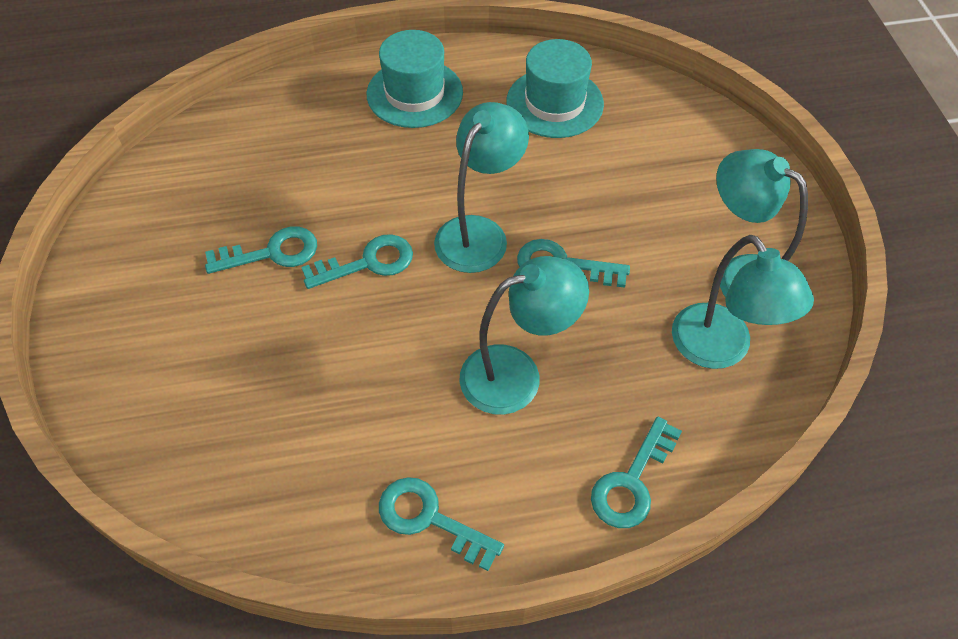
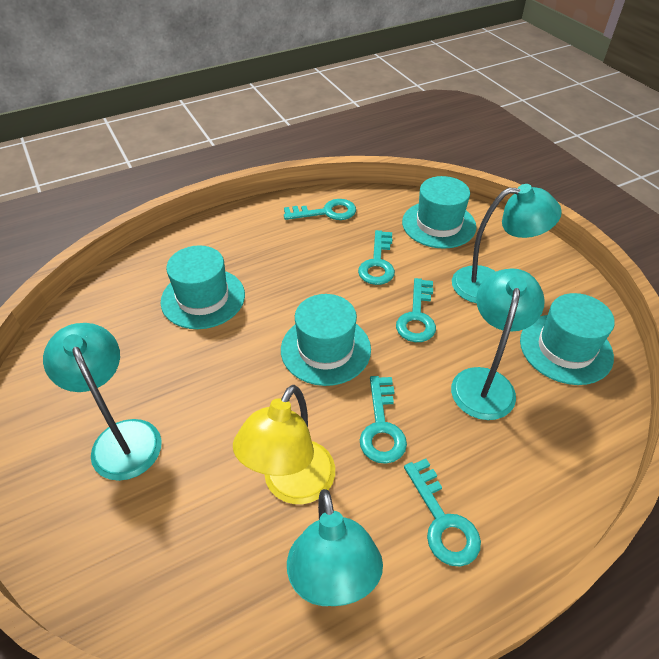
turquoise hat: [367,30,463,128] [506,39,604,138] = 2 -> [160,246,245,329] [281,294,371,386] [402,176,477,249] [520,293,615,385] = 4
yellow lamp: none = 0 -> [233,385,335,504] = 1

